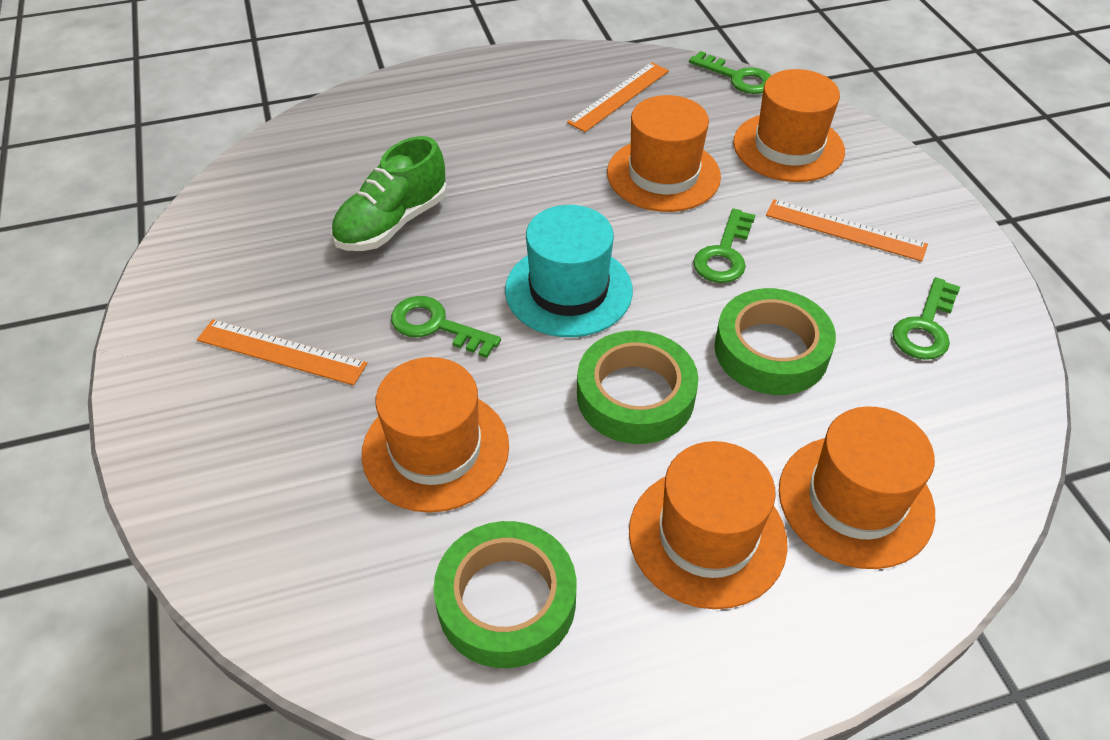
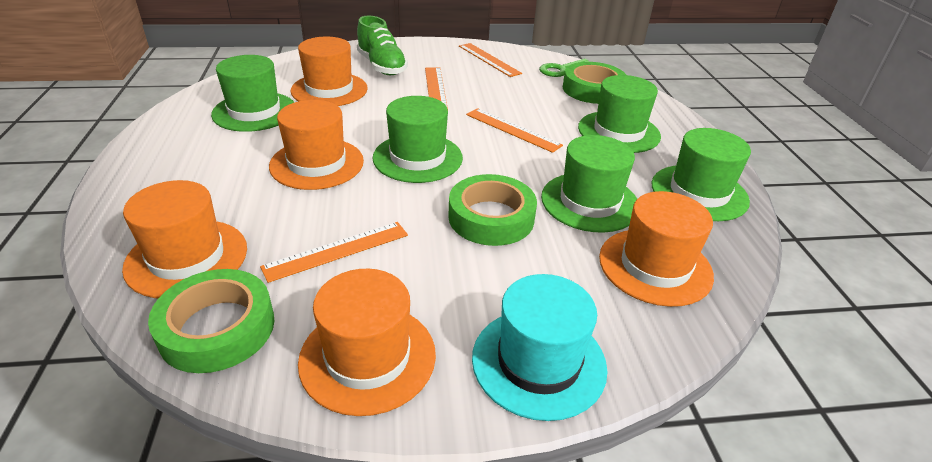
green hat: none = 0 -> [211,55,294,132] [373,96,463,183] [541,135,637,233] [578,75,661,153] [652,128,751,221] = 5
green key: [391,296,501,358] [689,51,771,94] [693,209,755,283] [892,277,960,360] = 4 -> [539,59,590,77] = 1
orange ruler: [197,319,367,385] [567,62,669,132] [766,199,928,262] = 3 -> [260,222,408,283] [425,67,448,109] [459,43,522,77] [466,108,563,153] = 4

